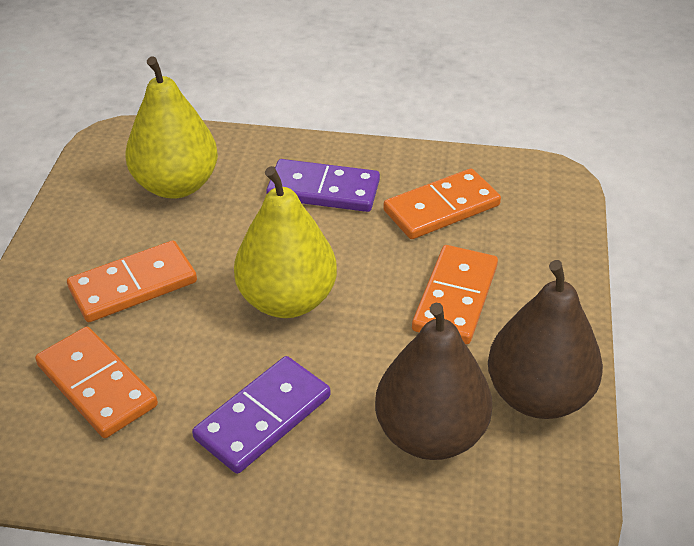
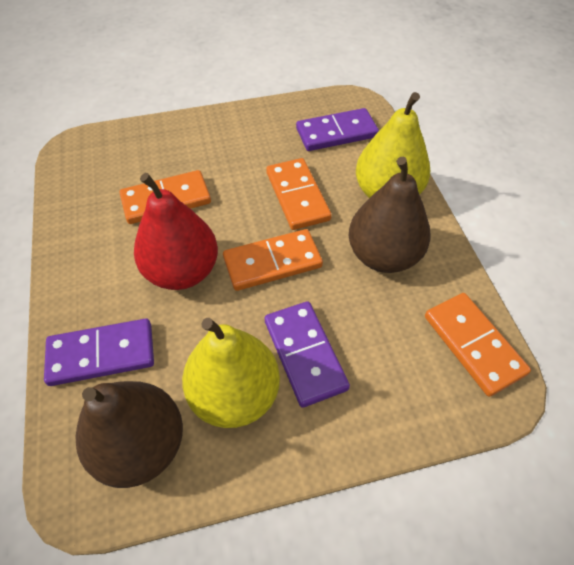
purple domino: [192,356,330,474] [266,159,380,212] = 2 -> [44,318,154,386] [265,301,350,408] [296,108,379,151] = 3
red pear: none = 0 -> [134,173,218,290] = 1

